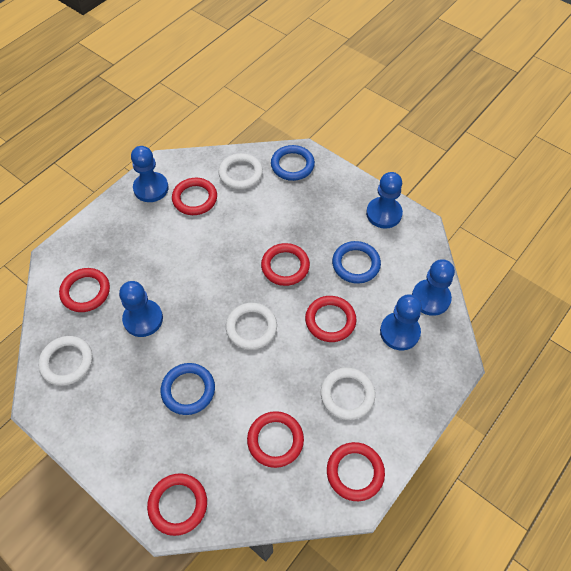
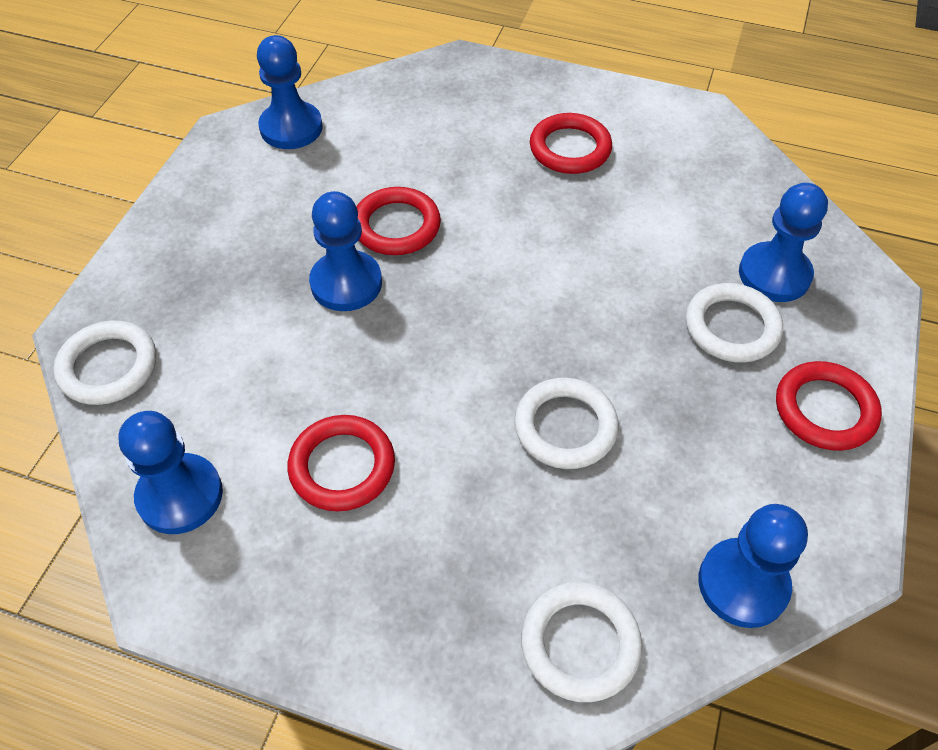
blue ring: [160,363,215,415] [271,145,315,181] [332,241,381,284] = 3 -> none = 0
red ring: [59,268,110,312] [147,473,207,536] [172,178,217,215] [247,411,304,468] [261,243,310,286] [305,296,357,342] [327,442,385,501] = 7 -> [287,415,395,511] [357,187,441,255] [530,113,612,174] [776,361,882,451] = 4

